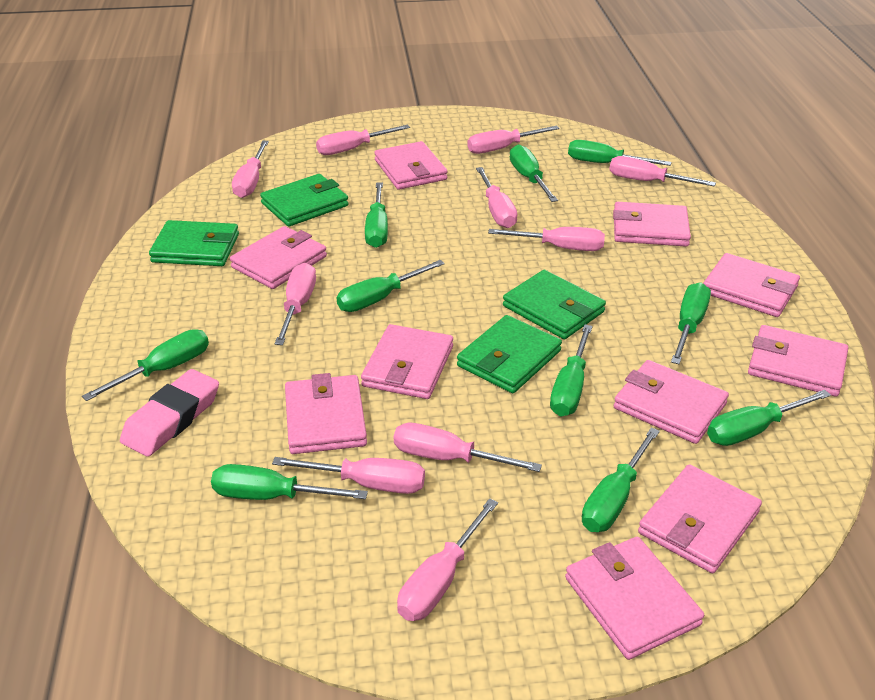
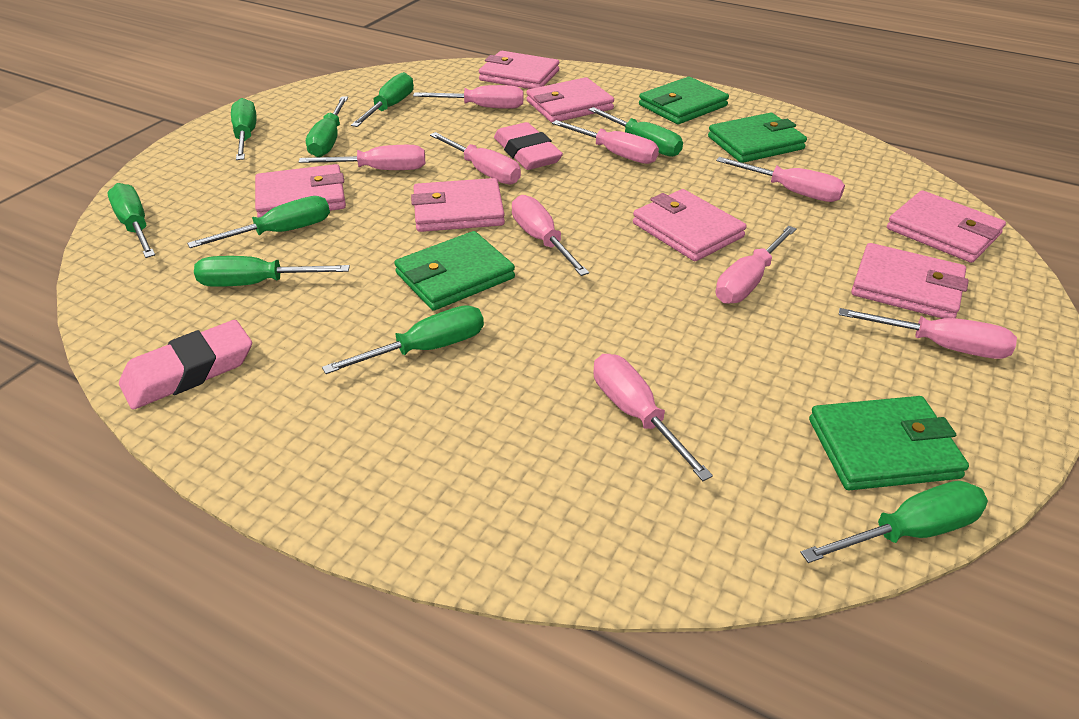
green screwdriver: [82,329,209,401] [211,464,368,500] [337,260,445,312] [365,183,388,248] [510,144,558,202] [550,325,593,416] [568,140,671,166] [582,427,660,532] [671,282,711,364] [707,390,831,446] = 10 -> [107,183,155,258] [187,196,330,248] [194,256,350,287] [231,98,257,160] [306,96,348,157] [322,305,484,374] [351,72,414,127] [589,107,683,157] [800,481,988,563] = 9
pink eraser: [120,369,219,457] = 1 -> [119,320,252,409] [494,122,563,170] = 2
pink screwdriver: [232,141,269,198] [272,457,425,494] [275,263,316,345] [316,125,410,155] [393,423,542,472] [397,498,498,621] [467,125,560,154] [476,167,517,228] [488,227,605,251] [609,156,716,187] = 10 -> [299,145,425,170] [413,85,524,109] [430,132,521,184] [512,195,589,276] [552,120,659,164] [593,354,713,481] [716,157,845,202] [716,226,797,304] [839,308,1017,359] = 9
pink wallet: [230,226,327,289] [285,373,367,454] [361,324,453,399] [374,141,448,190] [565,537,704,660] [613,202,691,247] [614,360,729,444] [638,464,762,573] [703,253,800,317] [748,325,848,397] = 10 -> [255,164,346,217] [411,178,505,232] [479,51,559,89] [526,77,614,123] [633,189,747,261] [851,243,969,319] [887,190,1006,263] = 7

